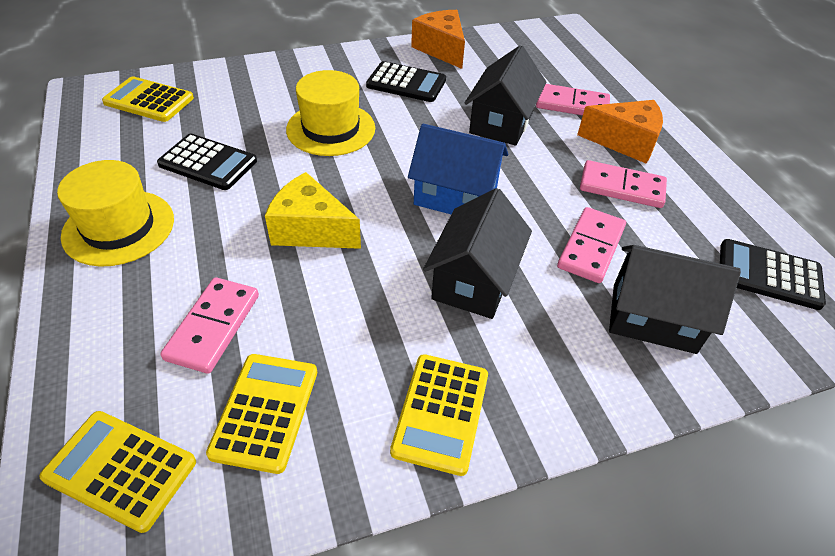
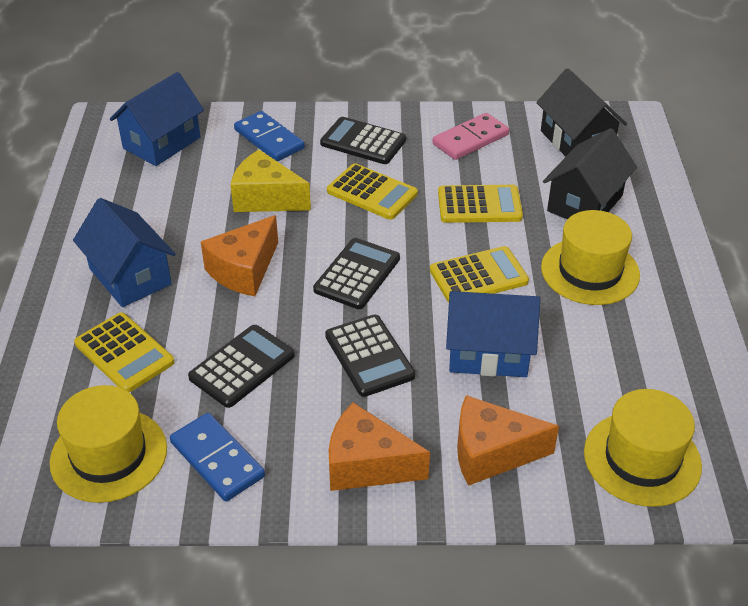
black calculator: [157,134,257,190] [366,61,446,102] [720,239,826,310] = 3 -> [188,325,295,408] [313,238,400,309] [320,117,406,164] [325,314,415,397] = 4
black house: [423,188,532,319] [465,45,547,146] [609,245,741,354] = 3 -> [536,68,627,157] [543,128,637,220] = 2
blue domino: none = 0 -> [170,413,265,502] [234,111,305,161] = 2
blue house: [408,124,508,214] = 1 -> [73,198,176,307] [110,72,204,166] [446,291,540,377] = 3
orange cheese: [411,10,465,69] [577,100,663,164] = 2 -> [201,215,278,296] [329,402,430,491] [457,395,559,486] = 3
pink domino: [161,277,259,374] [536,84,610,115] [557,207,626,283] [580,160,667,208] = 4 -> [433,113,509,160] = 1
yellow hat: [57,160,174,267] [286,70,375,156] = 2 -> [49,385,167,503] [541,210,640,305] [584,389,702,507] = 3

